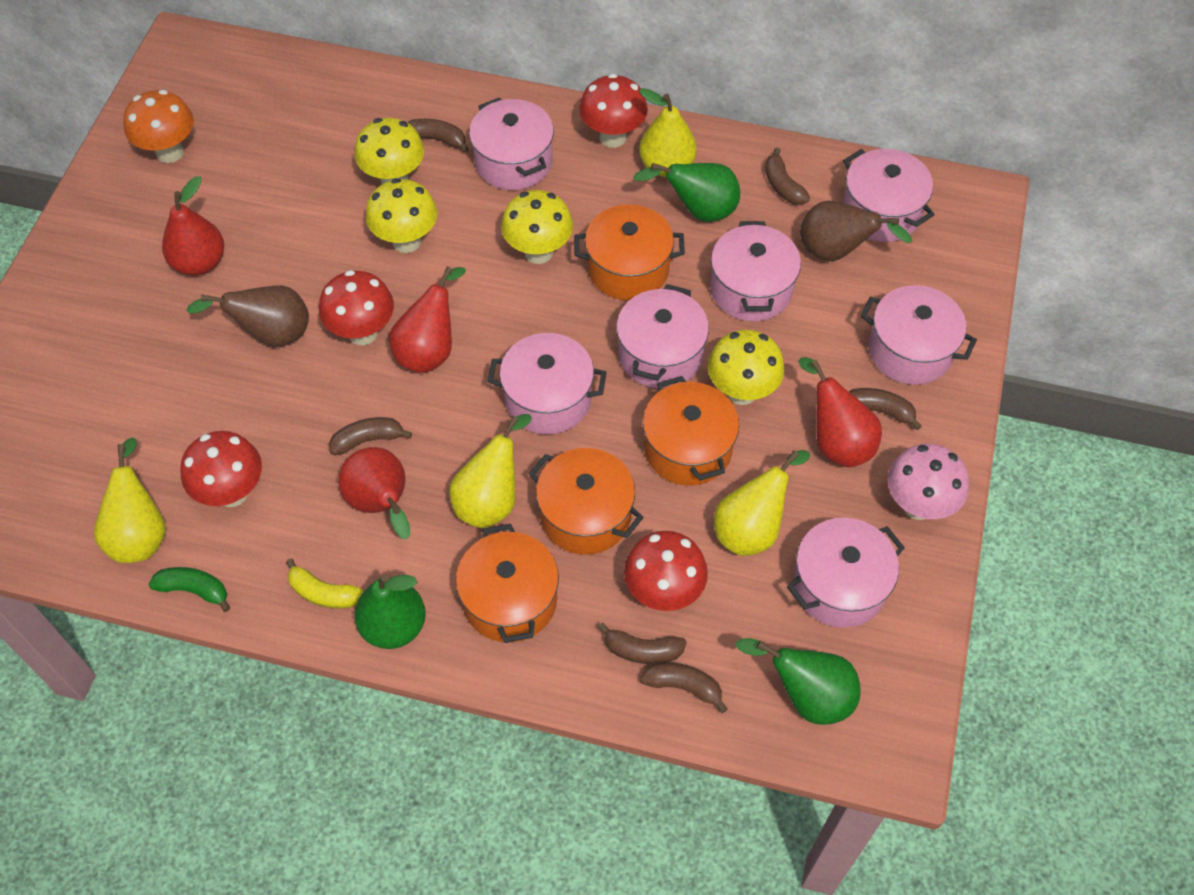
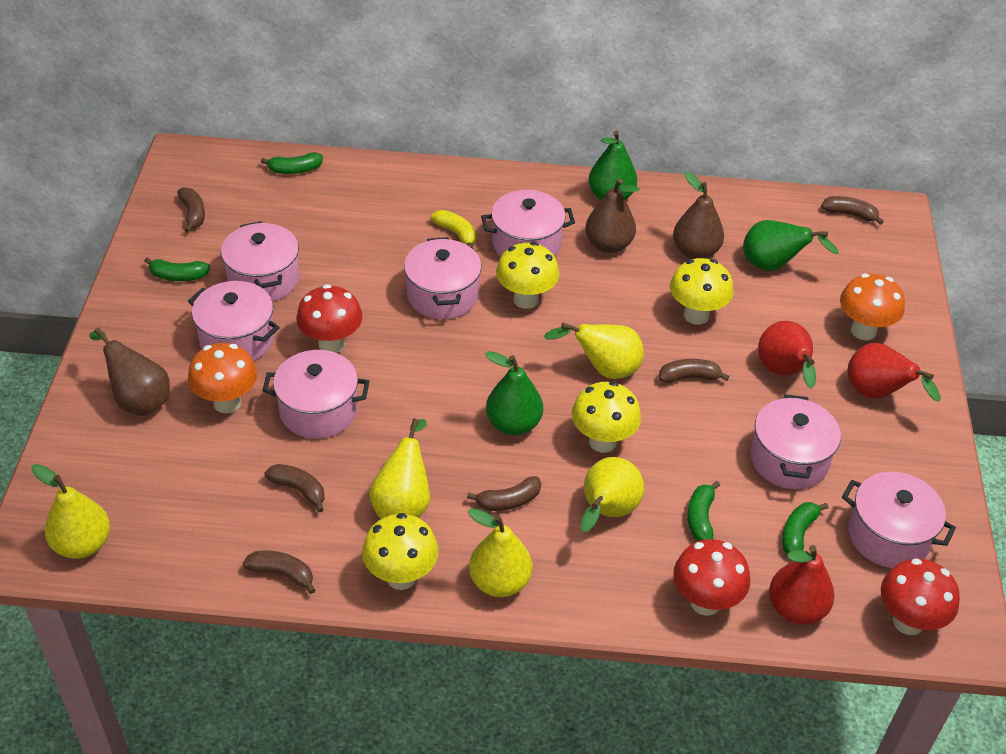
brown pear: [186,285,309,347] [800,201,912,261] = 2 -> [89,327,170,416] [585,179,640,253] [673,171,724,259] = 3
green banana: [149,567,231,612] = 1 -> [144,257,210,281] [261,152,323,174] [688,481,720,541] [782,502,828,554] = 4
orange mushroom: [123,90,194,163] = 1 -> [188,343,257,413] [840,273,905,340] = 2
orange pot: [456,524,559,643] [529,448,644,555] [574,204,685,300] [643,376,739,486] = 4 -> none = 0
pink mushroom: [887,444,969,520] = 1 -> none = 0
red mushroom: [180,431,262,507] [319,270,394,345] [579,74,648,148] [624,531,708,611] = 4 -> [296,284,363,353] [673,539,750,615] [881,558,960,635] = 3
red pear: [162,176,224,276] [338,447,410,540] [389,266,466,373] [798,357,882,467] = 4 -> [758,321,816,388] [769,545,835,624] [848,343,941,401] = 3
yellow pear: [94,437,166,563] [449,414,532,528] [639,88,697,177] [714,450,810,556] = 4 -> [32,464,110,559] [369,419,430,519] [468,508,532,597] [544,323,644,379] [580,457,644,532] = 5

